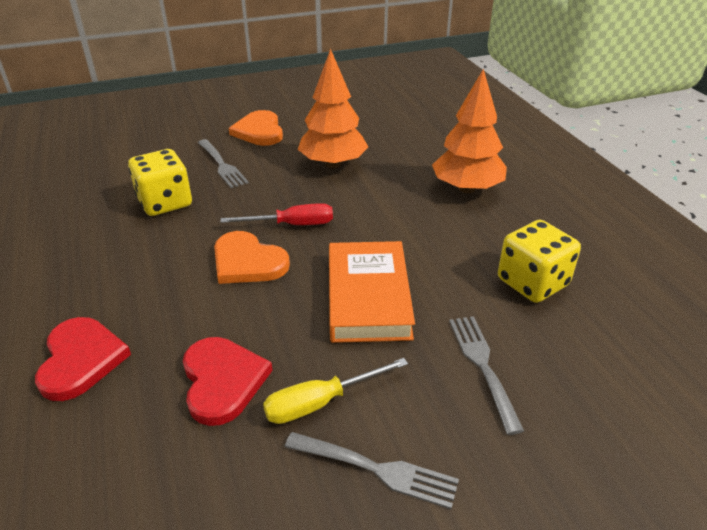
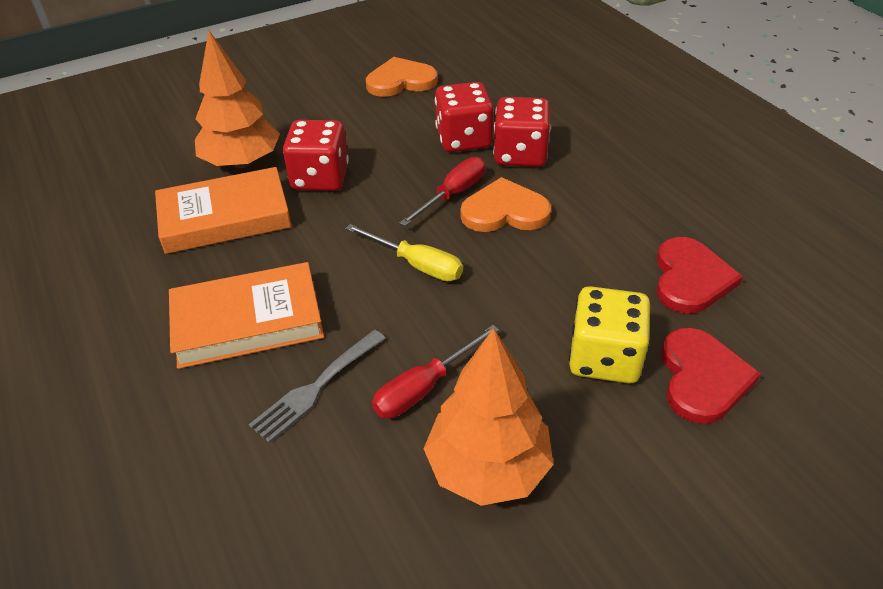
grey fork: [198,139,249,188] [285,432,459,509] [449,316,524,435] = 3 -> [249,330,386,443] = 1
orange book: [329,241,415,343] = 1 -> [155,167,292,254] [169,262,324,369] = 2
red dice: none = 0 -> [283,120,349,191] [435,82,494,152] [493,97,551,167] = 3
red screwdriver: [220,203,333,225] = 1 -> [372,325,499,418] [399,157,485,226] = 2
yellow dice: [128,149,192,216] [498,220,581,303] = 2 -> [569,286,650,384] = 1

